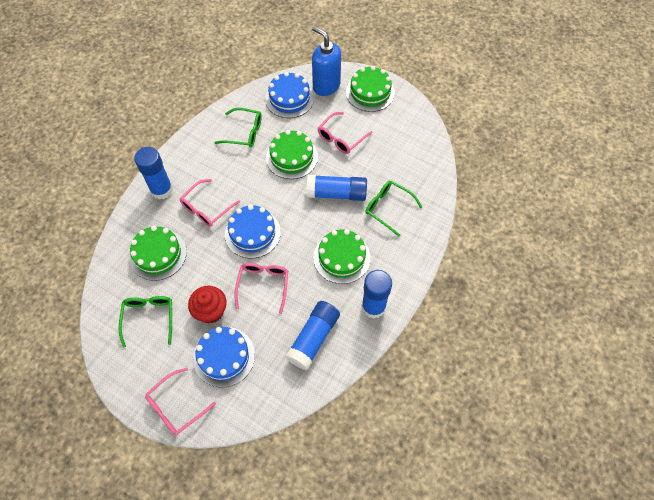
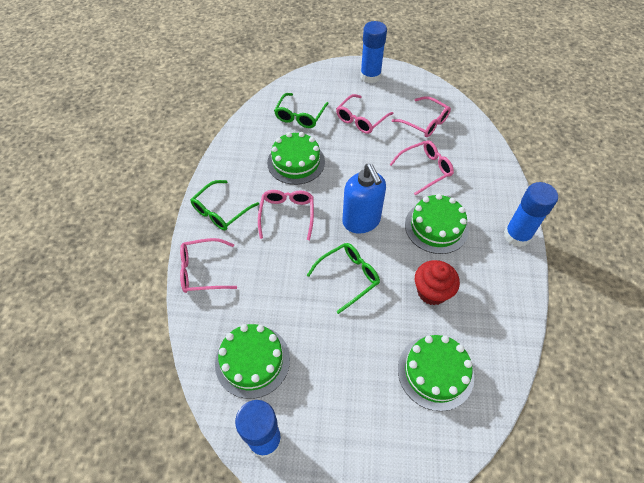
blue cake: [193,327,255,387] [225,205,281,258] [265,72,314,118] = 3 -> none = 0
blue glue stick: [134,147,173,200] [285,301,340,370] [307,175,367,201] [361,270,392,319] = 4 -> [235,400,282,458] [360,21,387,83] [504,182,558,247] = 3
pink glasses: [145,368,216,435] [180,179,240,227] [234,263,288,314] [318,112,373,154] = 4 -> [180,238,237,293] [258,190,314,240] [336,94,393,134] [389,140,454,196] [392,96,451,137] = 5

